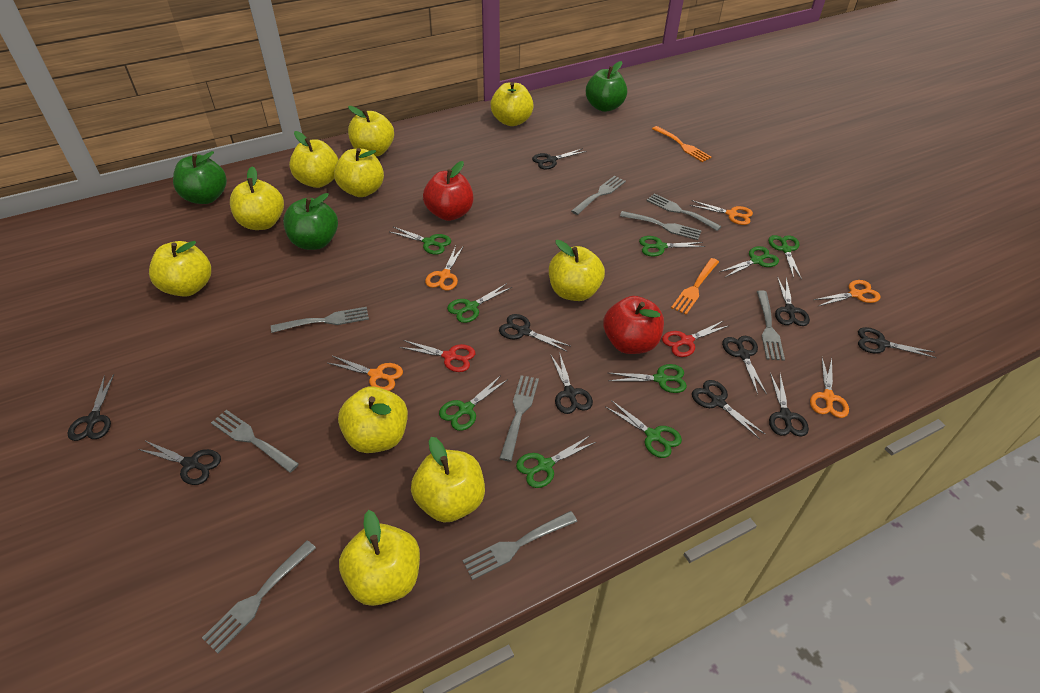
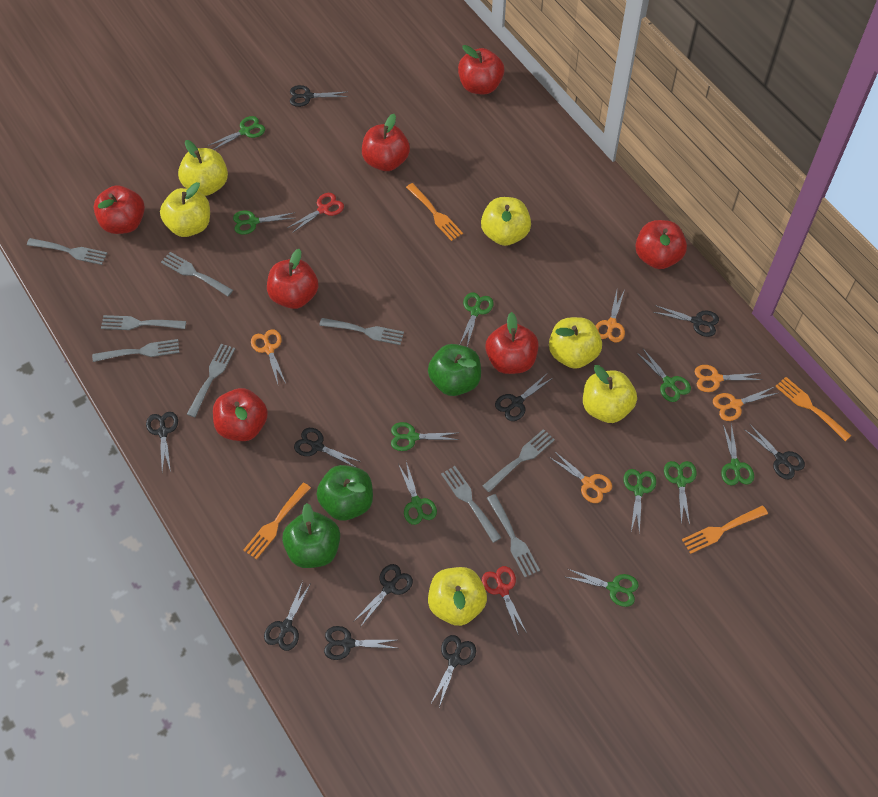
green scissors: [390,227,451,255] [439,375,507,431] [447,283,512,323] [516,436,596,488] [605,400,682,458] [609,364,687,393] [639,236,705,256] [720,246,779,277] [768,235,802,279] = 9 -> [207,116,265,150] [233,210,295,235] [391,422,459,451] [398,462,437,525] [460,292,494,347] [566,569,639,607] [623,469,656,534] [636,349,691,402] [664,461,697,525] [721,423,754,485] = 10
orange fork: [652,126,711,162] [671,258,719,315] = 2 -> [243,482,311,560] [406,183,463,241] [682,505,768,554] [775,377,852,441] = 4
red apple: [423,161,473,221] [603,296,664,354] = 2 -> [93,185,145,234] [213,388,268,441] [267,249,318,309] [362,114,410,171] [458,45,504,94] [485,312,539,374] [635,220,687,269] = 7
yellow apple: [149,241,211,296] [230,166,284,230] [289,131,338,188] [334,148,384,197] [338,386,408,453] [339,510,420,606] [348,106,394,157] [411,437,485,523] [491,82,534,126] [549,240,605,301] = 10 -> [160,182,210,237] [178,140,228,196] [428,567,487,626] [481,197,531,246] [549,317,602,369] [583,365,637,423] = 6

